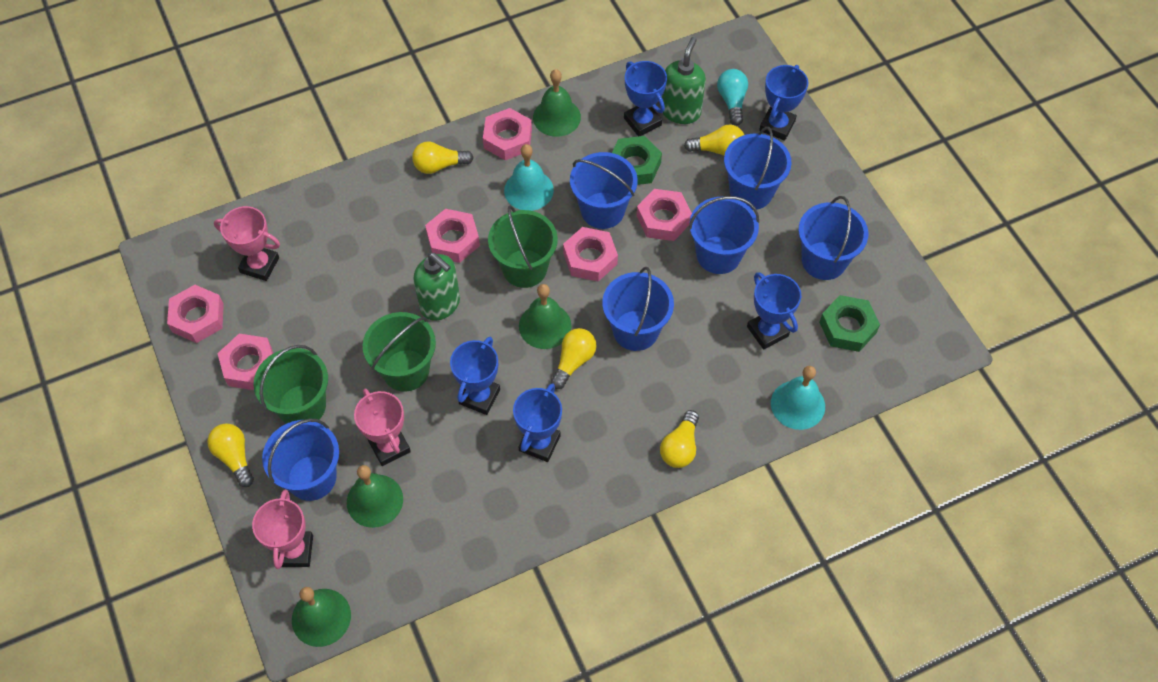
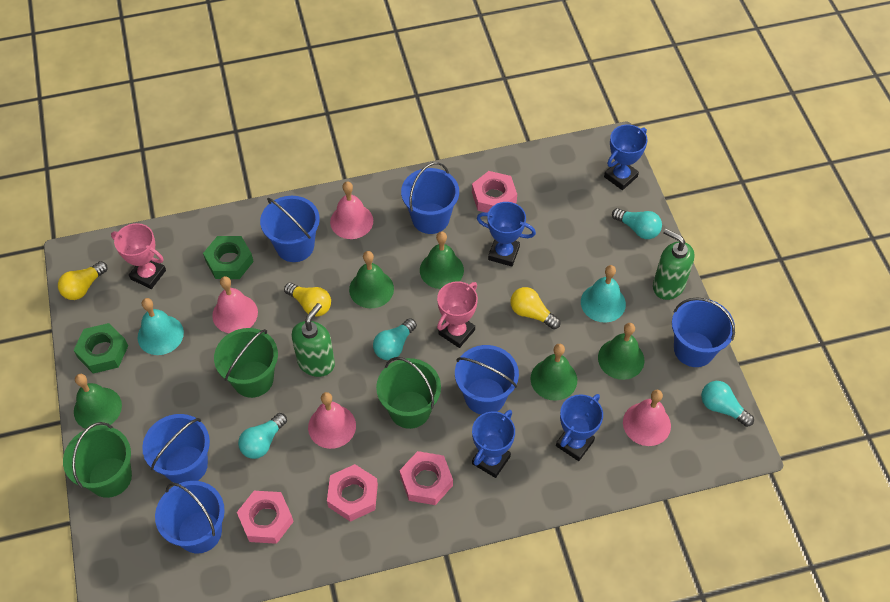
blue trophy: [450,337,500,415] [513,383,562,462] [624,61,667,136] [747,272,801,349] [759,65,808,141] = 5 -> [472,410,515,478] [477,202,536,267] [556,394,603,461] [604,125,648,190] = 4
green bell: [292,587,351,647] [347,465,403,528] [519,284,571,349] [533,69,581,137] = 4 -> [74,374,122,429] [349,251,394,308] [420,231,464,289] [530,344,577,401] [598,323,644,380] = 5
pink bell: none = 0 -> [212,276,258,333] [308,392,356,449] [330,181,373,239] [623,390,671,446] = 4
pink nut: [167,285,224,343] [217,334,273,390] [425,209,480,263] [483,108,532,160] [563,227,618,282] [637,189,692,241] = 6 -> [237,491,294,544] [327,464,378,522] [400,451,453,505] [472,171,517,212] = 4
pink trophy: [214,206,280,281] [252,490,313,569] [354,388,411,466] = 3 -> [111,223,166,289] [437,281,478,348] = 2
turquoise light bulb: [717,69,748,126] = 1 -> [238,413,287,459] [373,318,417,360] [612,208,662,239] [701,381,754,427] = 4
yellow light bulb: [207,423,254,487] [412,141,474,174] [551,328,596,389] [660,410,699,468] [684,125,744,156] = 5 -> [58,261,107,300] [284,283,331,316] [510,287,560,329] = 3

